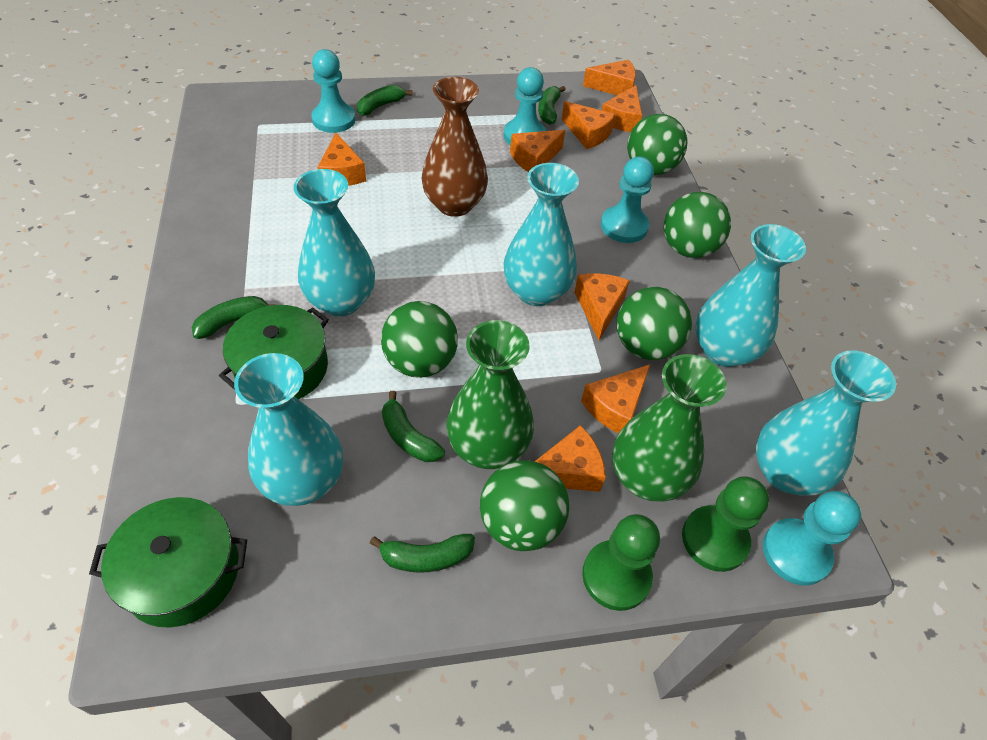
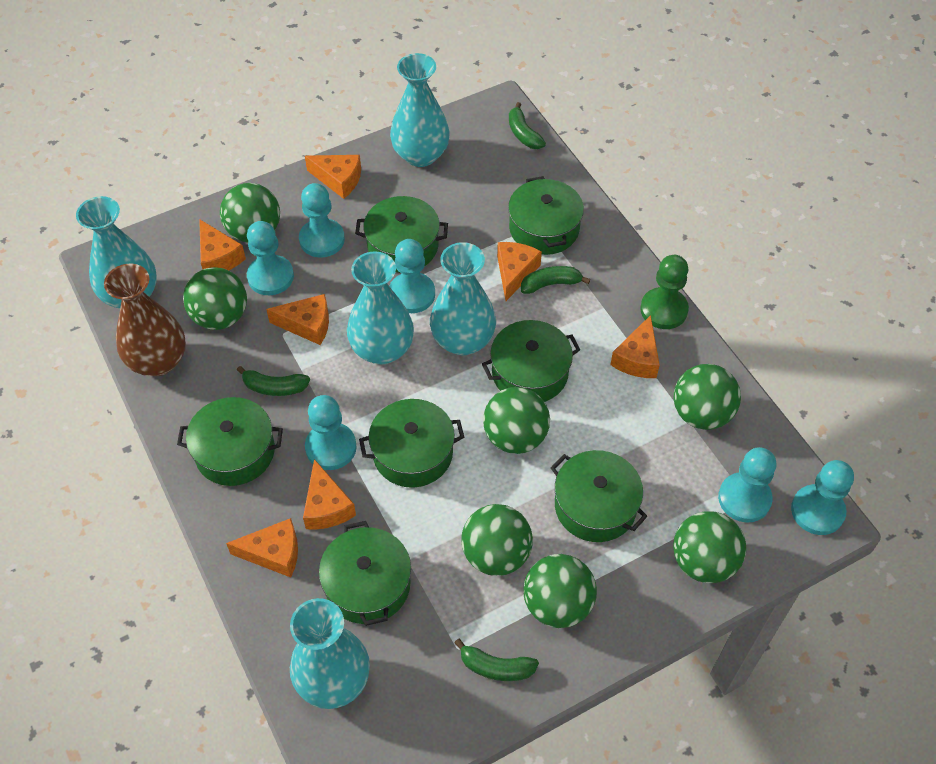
green ball: [381,301,458,378] [480,460,569,551] [617,287,692,360] [627,114,688,175] [664,192,731,258] = 5 -> [183,267,247,330] [220,183,280,242] [461,504,533,576] [483,387,550,454] [523,554,597,628] [673,364,741,430] [673,511,746,583] = 7
green banana: [192,296,272,339] [357,85,413,116] [370,534,475,573] [382,391,445,462] [538,86,566,125] = 5 -> [237,366,310,396] [454,639,539,681] [509,102,546,149] [521,266,590,294] = 4
green pawn: [582,514,660,611] [682,476,769,572] = 2 -> [640,255,689,329] = 1
green pot: [89,497,247,628] [219,305,329,399] = 2 -> [177,397,283,486] [319,521,411,626] [355,196,448,273] [359,399,464,488] [482,320,580,402] [508,176,584,255] [551,450,648,542] = 7
green vase: [447,320,534,469] [612,354,727,502] = 2 -> none = 0
orange cheese: [317,133,366,186] [510,130,565,172] [535,425,606,492] [562,101,615,149] [574,273,630,341] [581,364,650,433] [583,60,636,96] [602,85,642,132] = 8 -> [199,219,246,270] [226,518,298,577] [266,294,329,345] [303,459,356,529] [305,155,361,199] [497,242,542,301] [610,315,660,378] = 7
turquoise pawn: [311,49,356,133] [503,67,546,145] [601,156,654,243] [763,491,861,586] = 4 -> [247,221,294,295] [299,183,345,258] [305,395,357,470] [389,239,435,313] [718,447,776,523] [791,460,854,535] = 6

